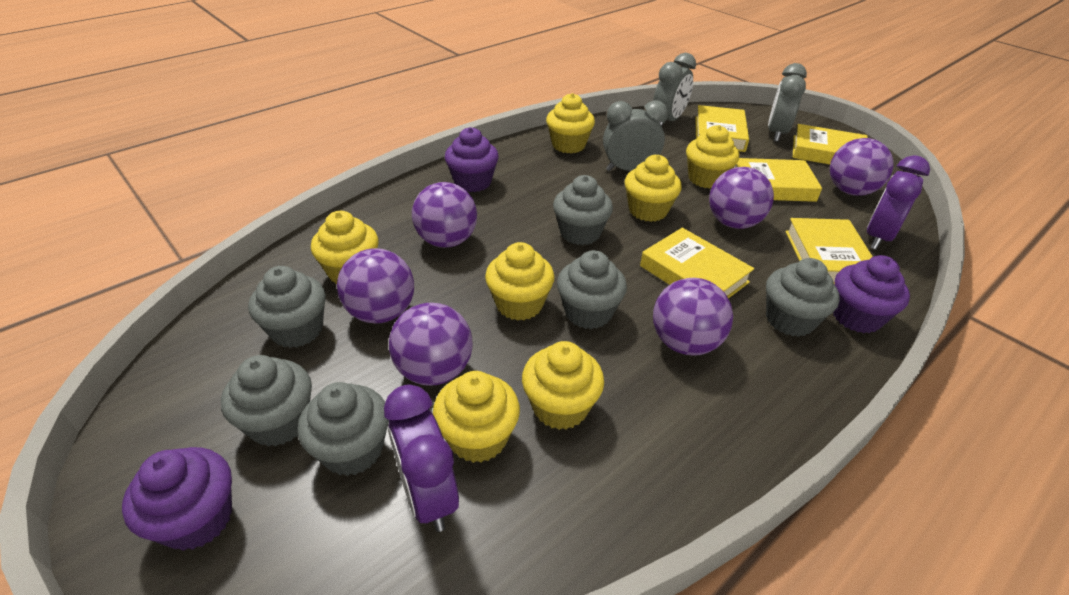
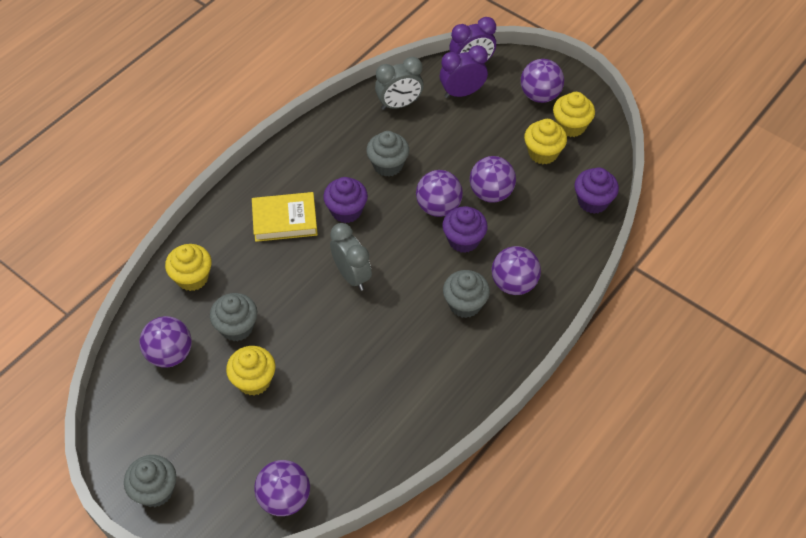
grey clock: [603,100,668,171] [653,53,696,126] [768,63,807,142] = 3 -> [330,223,372,291] [375,57,424,110] = 2
grey cupcake: [221,355,312,446] [248,266,326,348] [297,382,389,476] [553,175,613,245] [557,250,627,329] [766,258,840,337] = 6 -> [124,455,176,507] [210,293,257,342] [366,131,409,177] [443,270,490,318] = 4
yellow book: [640,228,754,298] [695,105,749,152] [734,158,822,202] [785,218,873,285] [793,124,868,165] = 5 -> [252,192,318,242] = 1
yellow cupcake: [311,211,378,284] [433,371,520,463] [485,242,555,321] [522,341,604,430] [546,93,595,154] [624,155,682,222] [686,125,739,189] = 7 -> [165,244,212,291] [226,346,276,396] [524,119,567,164] [553,92,595,137] = 4

